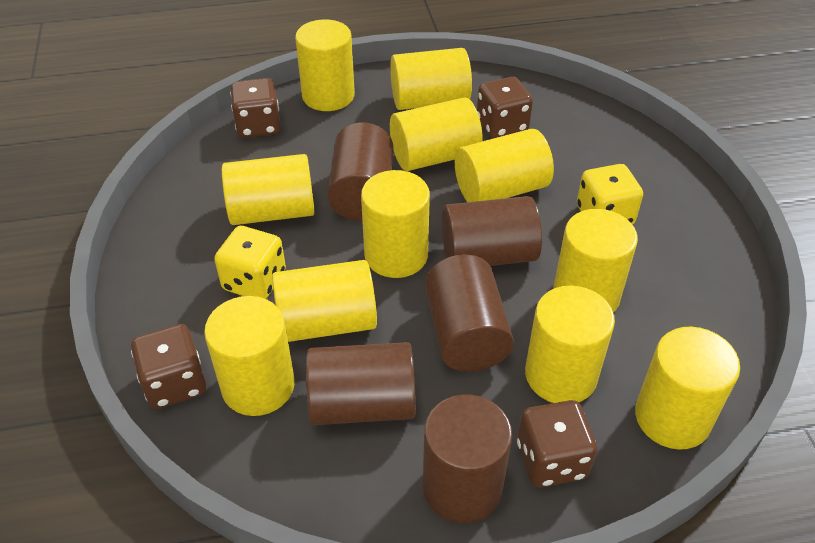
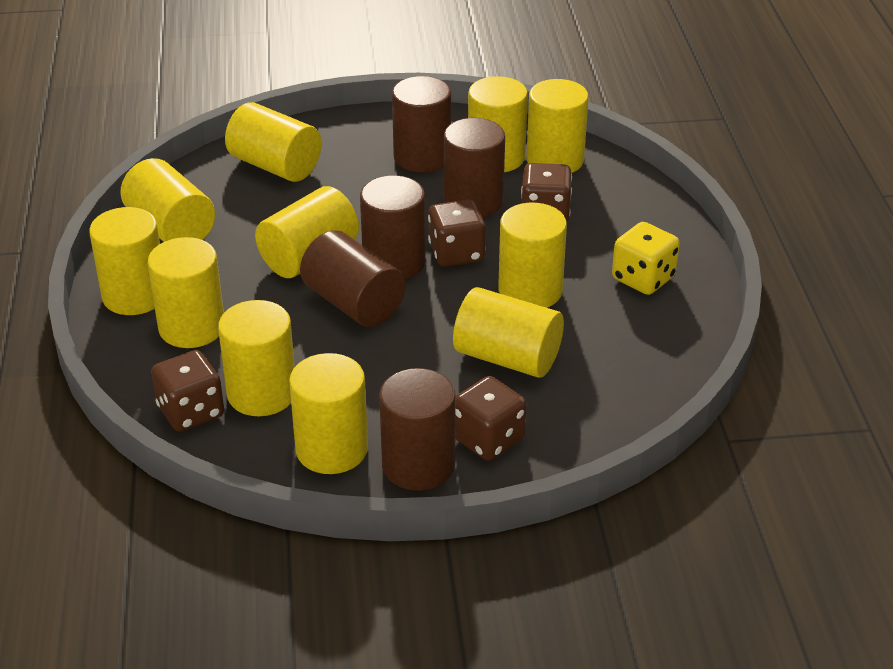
yellow dice: [214,226,286,299] [577,164,643,225] = 2 -> [612,222,680,295] = 1

